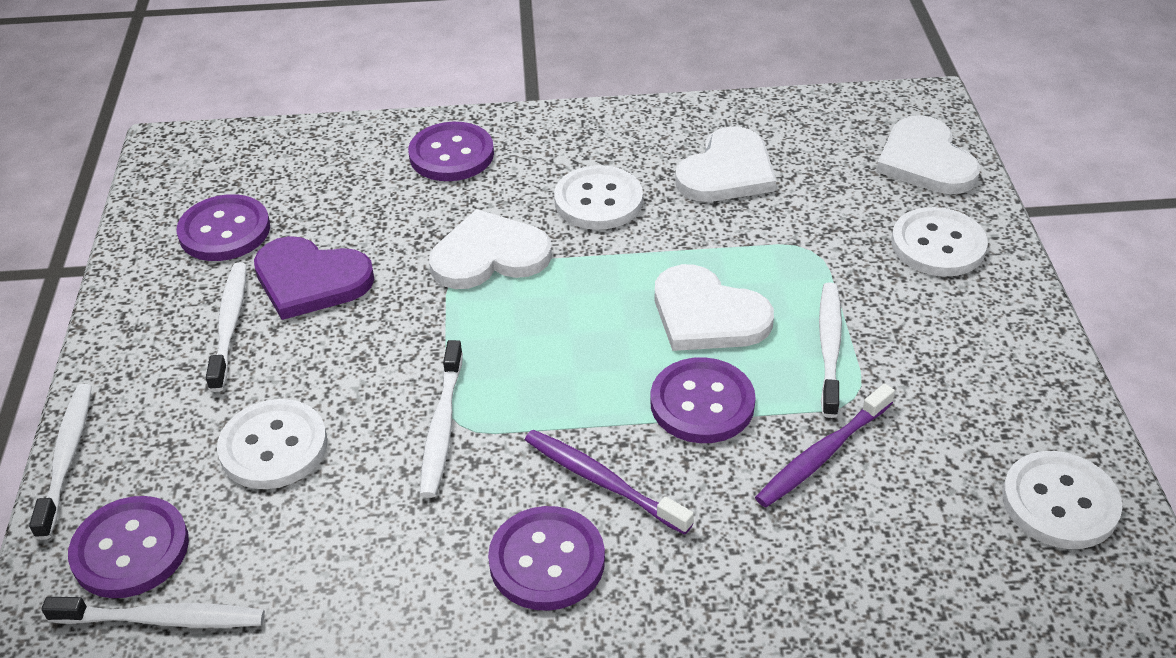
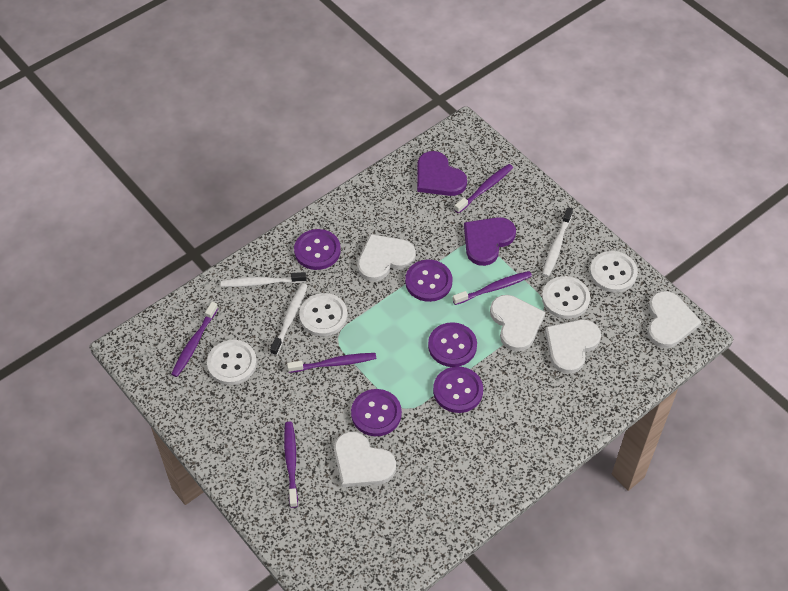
purple heart: [254,236,374,320] = 1 -> [417,151,467,196] [464,217,516,266] = 2
purple toothbrush: [525,430,694,535] [755,384,895,507] = 2 -> [171,302,218,377] [284,422,298,508] [287,353,376,373] [452,271,532,305] [454,164,513,214] = 5
white heart: [429,209,552,289] [654,264,774,351] [675,126,776,202] [876,115,980,194] = 4 -> [334,431,396,487] [357,234,416,281] [490,295,546,351] [545,320,601,374] [647,291,702,348] = 5
white toothbrush: [29,384,92,540] [41,597,265,628] [206,262,246,392] [420,340,463,498] [819,282,842,418] = 5 -> [221,272,306,287] [270,283,308,356] [542,207,573,277] = 3

